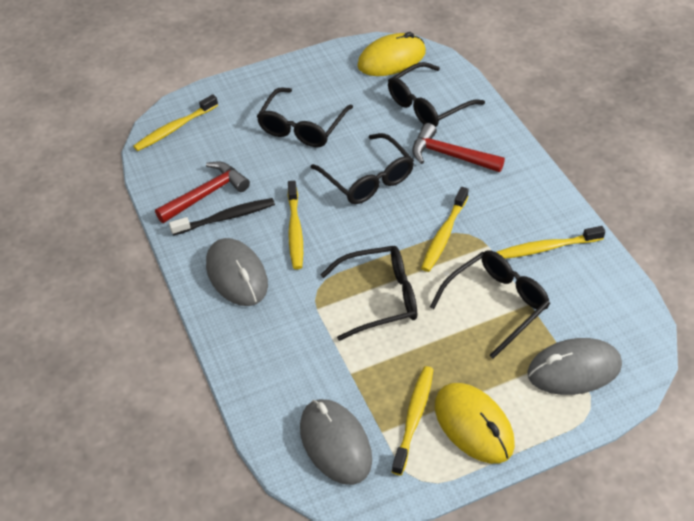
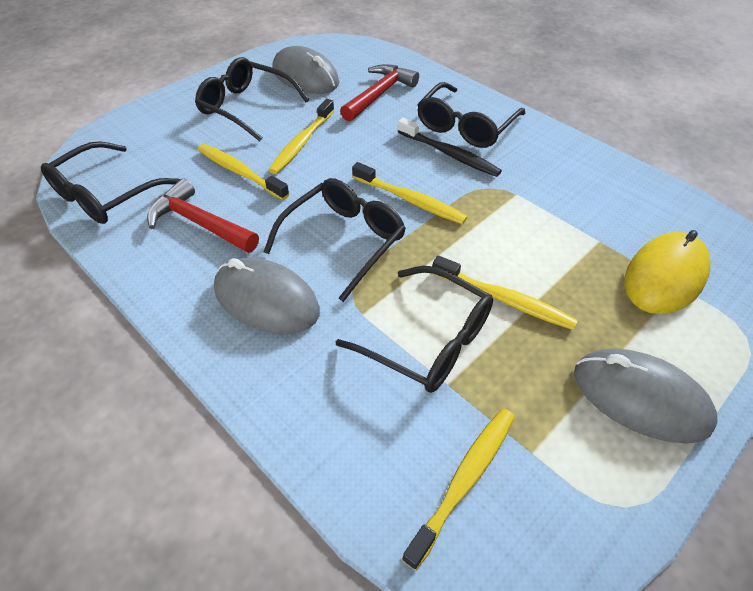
yellow mouse: [358,32,426,76] [435,383,515,464] = 2 -> [625,230,711,314] = 1

